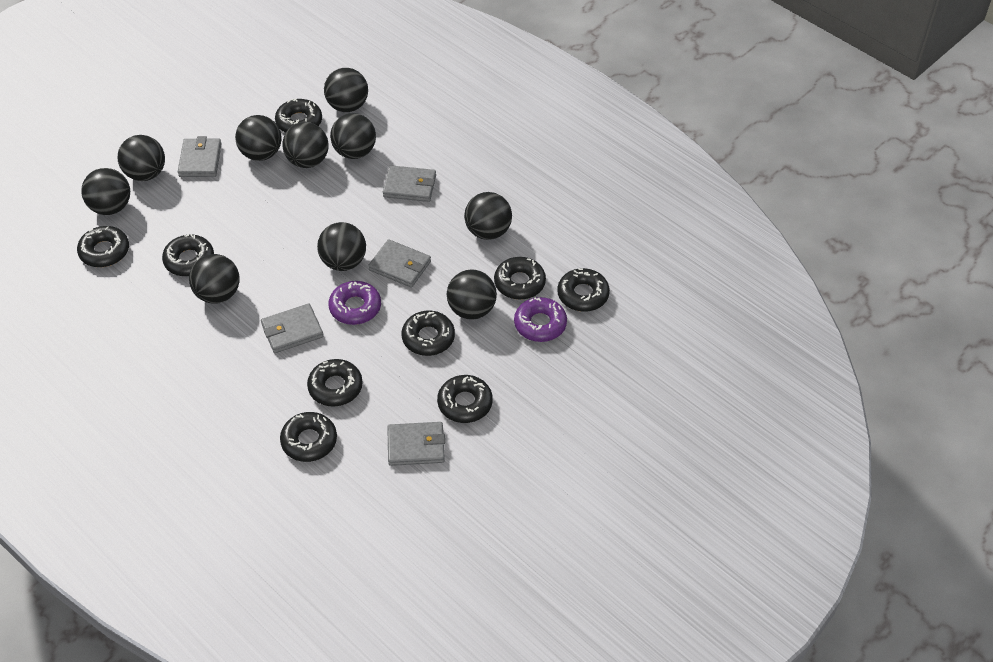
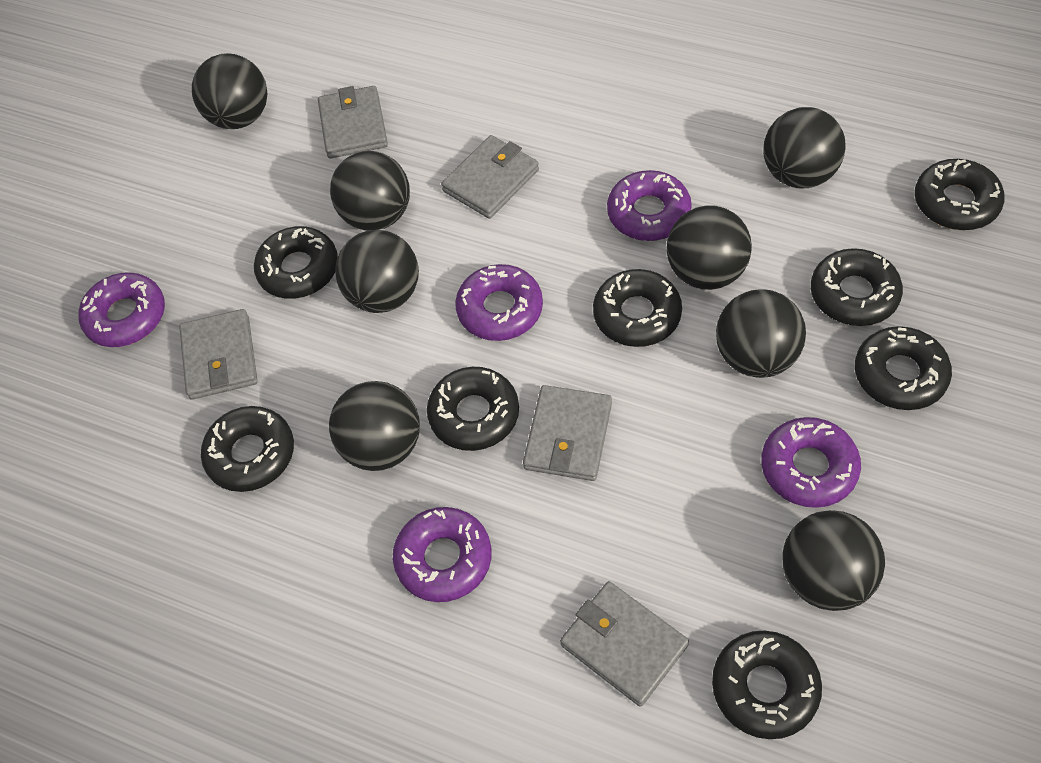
black ball: [81,168,130,215] [117,135,165,181] [189,254,240,304] [235,115,282,161] [282,122,329,168] [317,222,366,271] [324,68,368,112] [330,113,376,159] [447,269,497,320] [464,192,512,240] = 10 -> [192,53,268,129] [329,381,420,471] [330,151,410,231] [335,230,419,313] [667,205,752,290] [716,289,806,378] [763,107,846,188] [782,510,885,611] = 8
black donut: [77,226,129,267] [162,234,214,276] [275,99,322,133] [280,412,337,462] [307,359,363,406] [401,311,455,356] [437,375,493,423] [494,257,546,300] [557,268,610,312] = 9 -> [201,406,294,492] [254,226,338,299] [427,367,519,451] [593,269,682,347] [712,631,822,739] [811,248,903,326] [855,326,952,410] [915,159,1004,230] = 8
purple donut: [328,281,381,325] [514,297,567,342] = 2 -> [78,272,165,347] [393,507,491,602] [455,264,543,341] [607,170,692,241] [761,417,861,508] = 5

